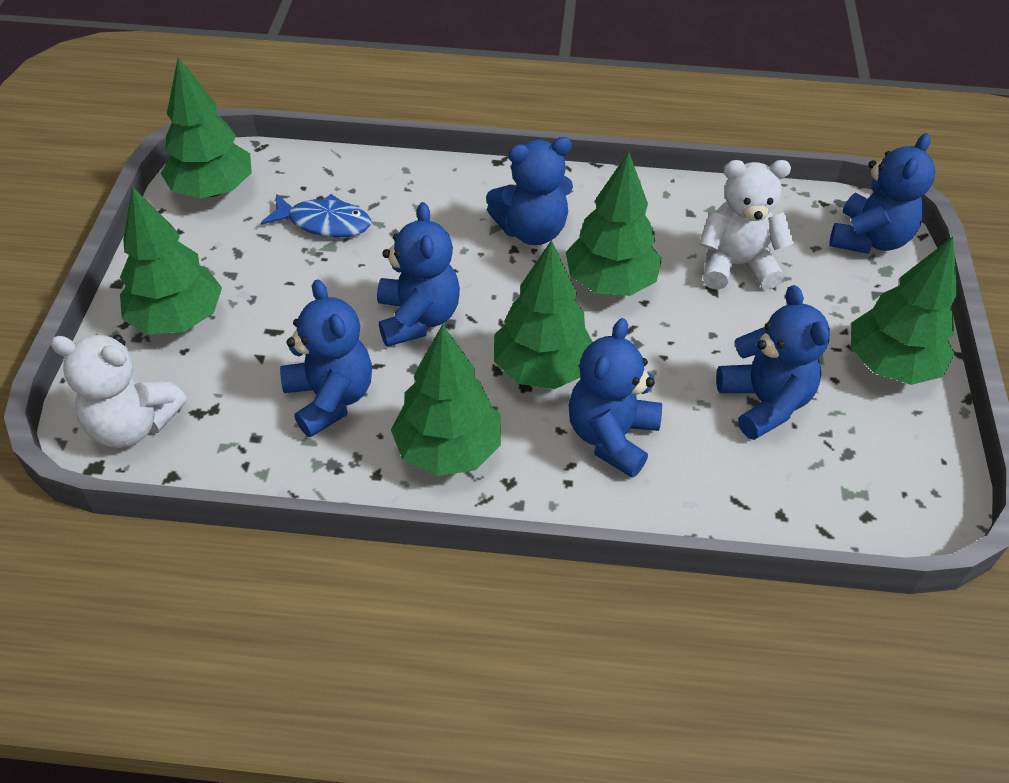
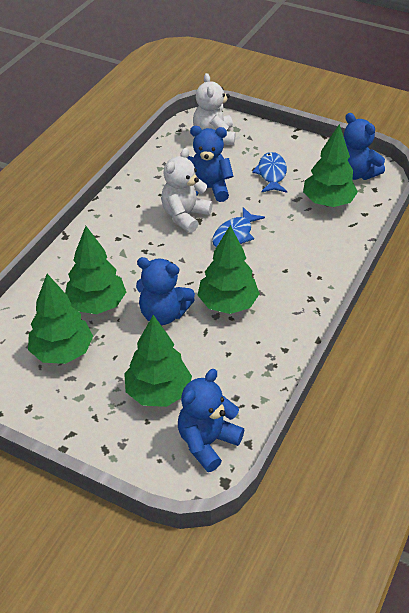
blue fish: [261,194,371,237] = 1 -> [212,207,265,247] [252,152,287,193] = 2
blue teddy bear: [280,279,372,437] [377,202,460,347] [486,137,573,245] [568,318,662,478] [716,285,830,440] [829,133,936,254] = 6 -> [136,257,195,325] [178,369,244,472] [187,126,234,202] [344,113,385,180] = 4
green tree: [120,187,222,334] [161,57,252,199] [391,324,501,476] [494,240,593,389] [566,151,662,296] [851,237,957,385] = 6 -> [28,274,93,364] [65,226,126,314] [124,315,192,407] [197,225,260,314] [303,124,358,207] = 5

